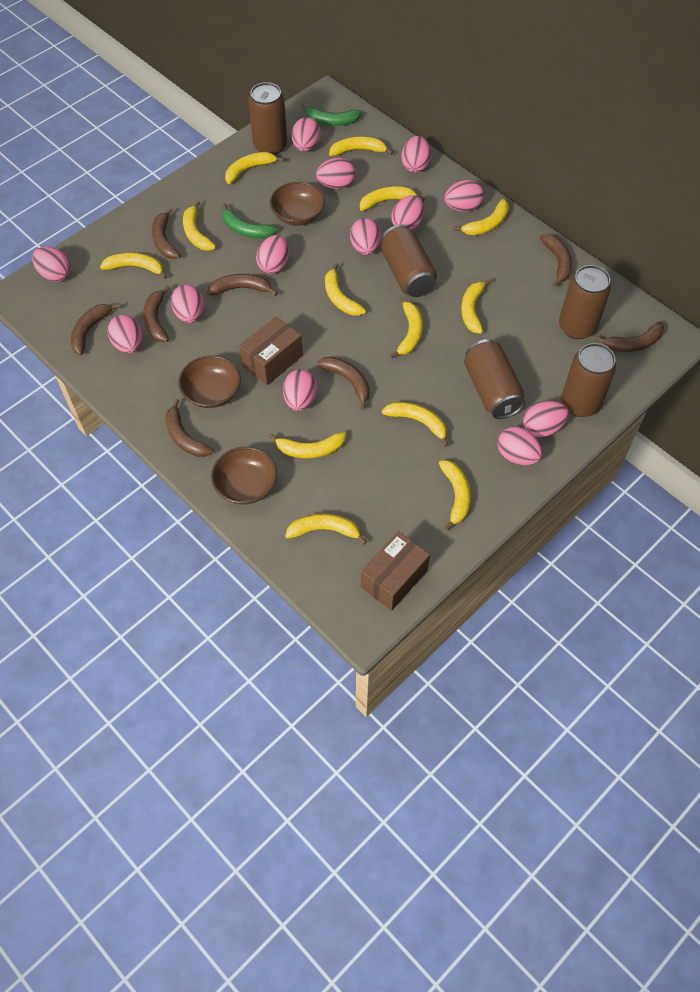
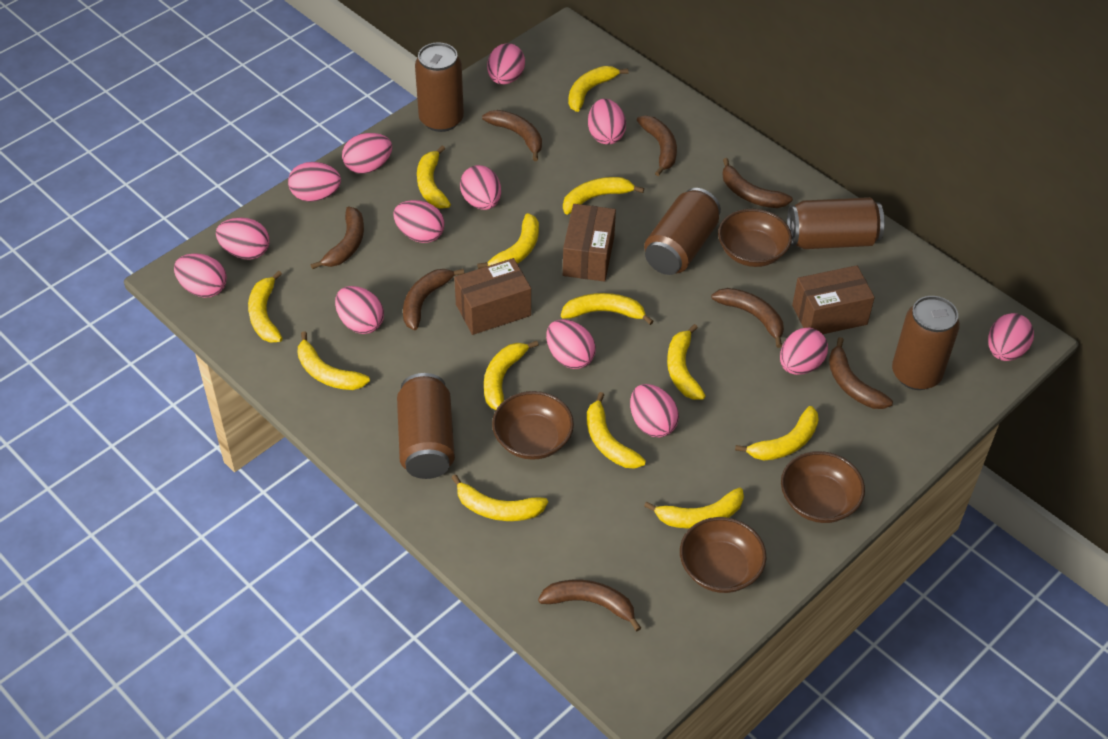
brown bowl: [178,355,241,408] [211,447,277,505] [270,182,325,226] = 3 -> [492,391,574,460] [680,517,767,593] [718,209,792,267] [781,451,865,523] = 4
brown box: [239,316,303,385] [361,531,430,611] = 2 -> [454,258,531,335] [563,204,616,282] [792,265,875,334] = 3
green banana: [222,203,278,238] [301,104,362,126] = 2 -> none = 0

